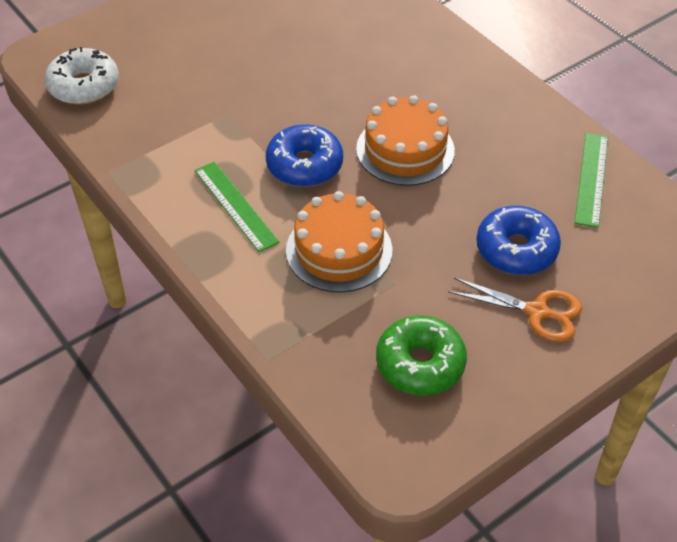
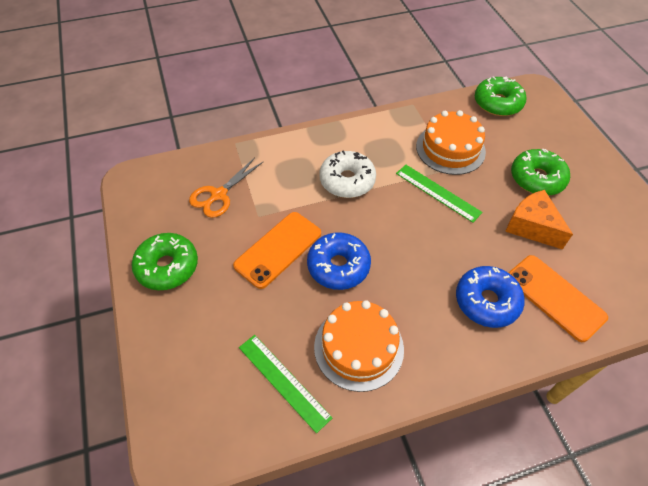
green donut: [376,315,467,396] = 1 -> [132,233,198,290] [475,76,526,116] [511,149,570,196] = 3
orange cheese: none = 0 -> [505,190,573,250] = 1
orange phone: none = 0 -> [233,212,321,289] [508,255,608,342] = 2

